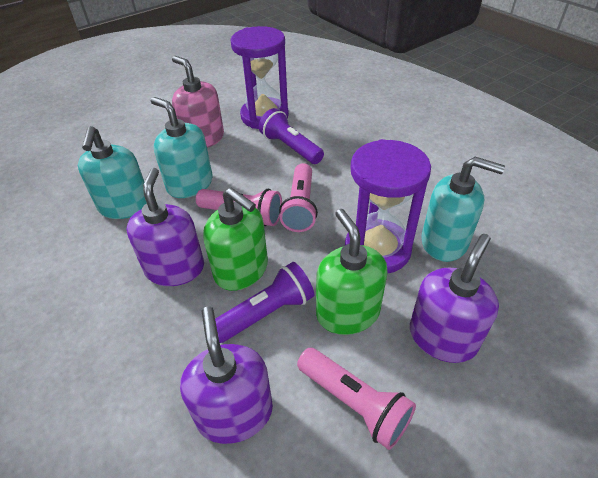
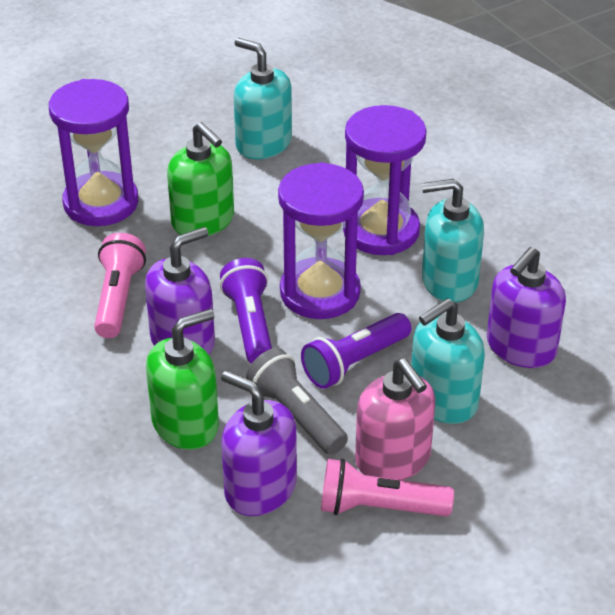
grey flashlight: none = 0 -> [246,348,348,455] = 1
pink flashlight: [196,189,282,226] [279,163,318,232] [297,348,416,450] = 3 -> [94,233,146,338] [321,458,454,516] = 2
purple hourglass: [231,26,289,129] [345,139,431,274] = 2 -> [49,79,138,226] [278,162,364,319] [343,105,427,255] = 3

